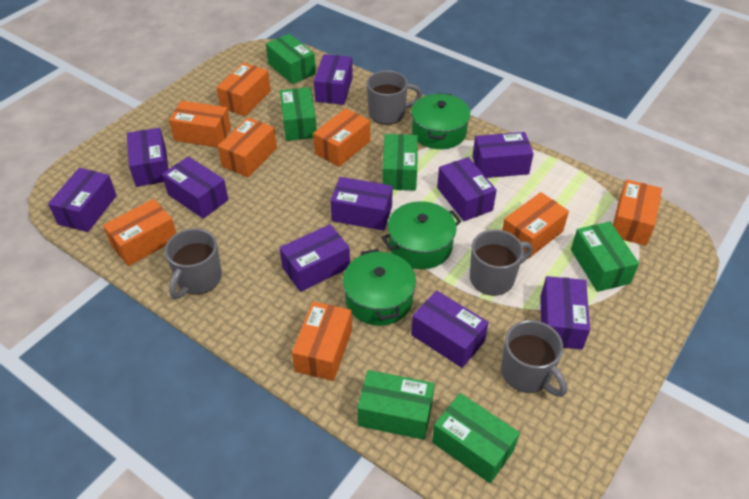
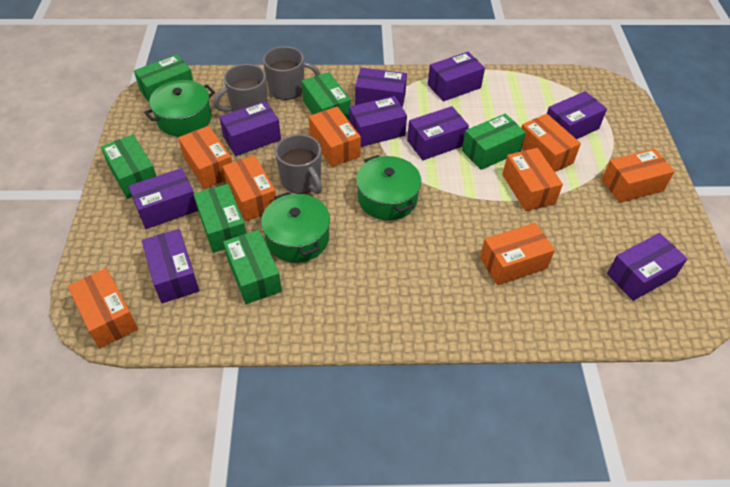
grey mug: [165,228,222,299] [366,70,422,125] [470,229,533,296] [501,320,567,397] = 4 -> [213,64,268,112] [263,46,320,100] [275,134,322,194] = 3
purple box: [48,168,117,232] [127,128,169,187] [162,156,229,219] [280,224,350,292] [314,54,353,105] [330,177,393,231] [411,290,489,368] [437,157,497,221] [472,132,534,178] [540,276,590,350] = 10 -> [128,168,198,229] [142,229,200,303] [219,101,281,156] [349,96,407,147] [355,68,407,108] [407,106,469,160] [428,52,485,101] [547,91,607,139] [607,233,688,301] = 9

